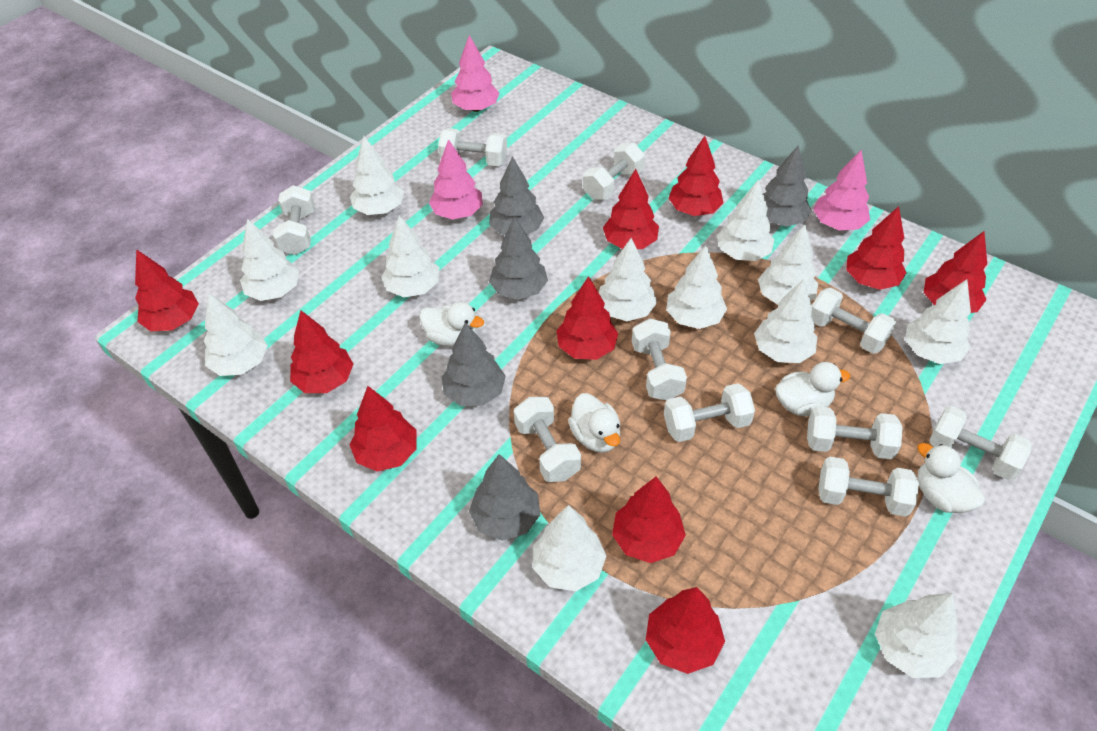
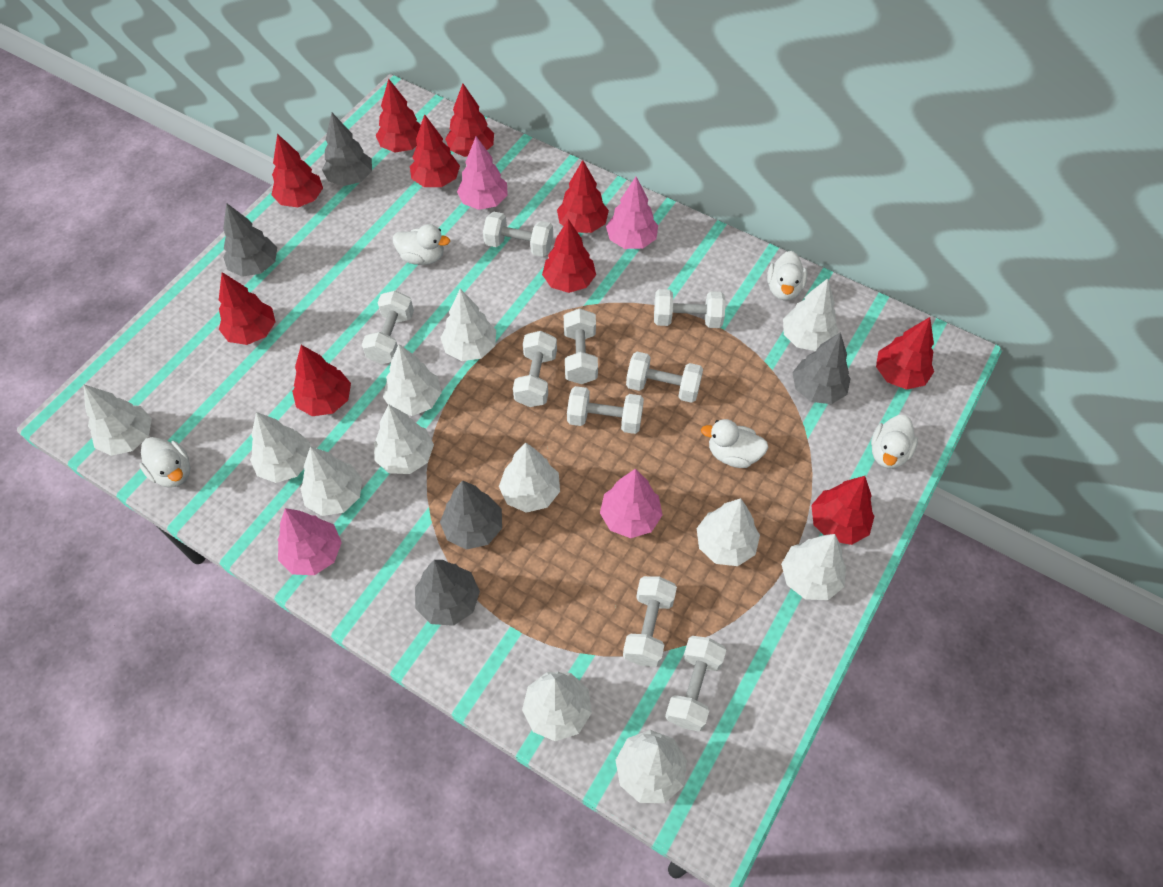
pink tree: [429,139,483,220] [451,35,499,112] [813,150,870,230] = 3 -> [278,508,342,575] [457,136,508,210] [600,469,662,538] [606,177,658,249] = 4
white duck: [419,302,484,347] [568,393,620,453] [775,362,850,416] [917,443,985,513] = 4 -> [139,437,190,488] [393,224,450,265] [701,419,768,468] [767,251,807,300] [871,415,918,469] = 5
white dumbbell: [273,185,315,255] [438,128,507,166] [514,397,581,482] [583,143,645,200] [632,318,687,401] [664,383,755,442] [807,406,903,459] [811,287,896,354] [818,457,919,517] [929,406,1032,480] = 10 -> [362,290,414,364] [483,212,553,257] [513,331,557,407] [564,308,598,384] [567,386,644,434] [623,576,677,667] [626,352,703,403] [654,289,726,328] [665,636,726,732] = 9

